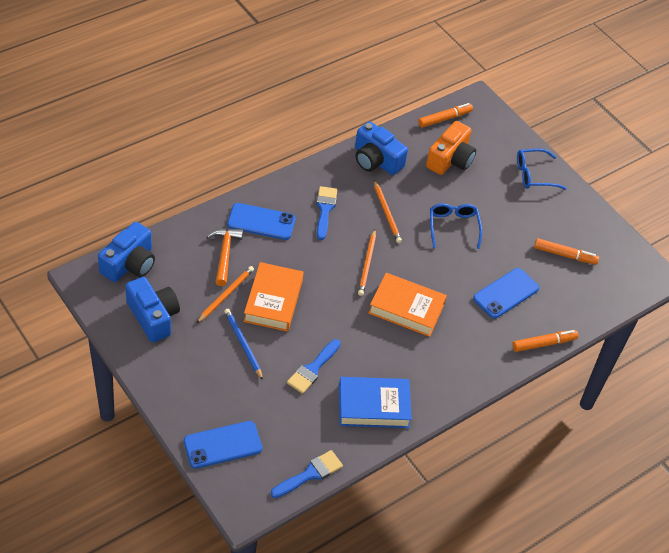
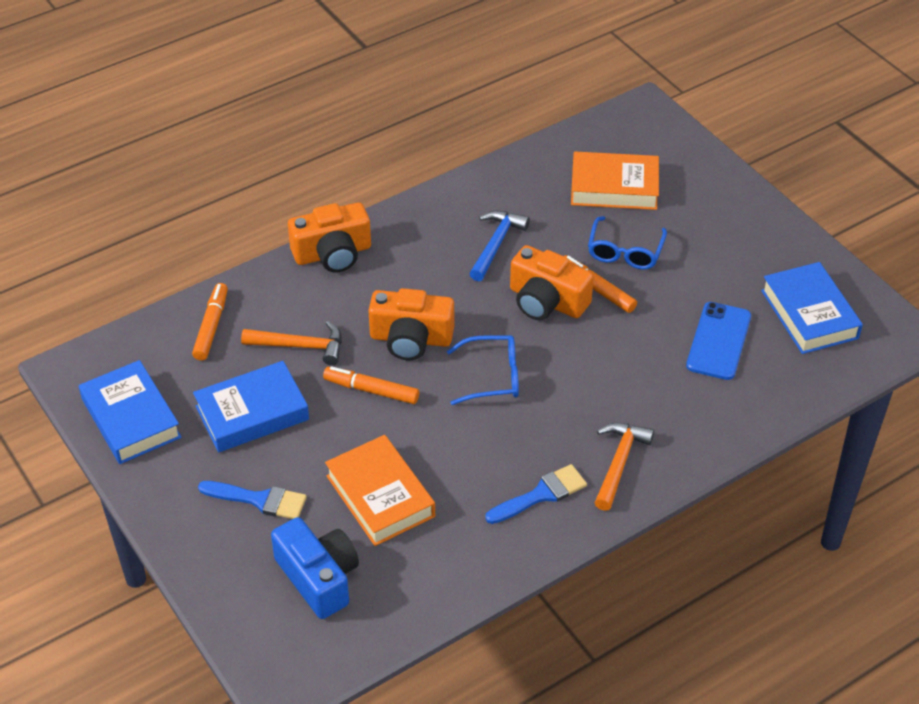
blue book: [339,377,412,428] = 1 -> [79,360,182,464] [193,361,309,452] [761,262,863,354] = 3
blue brush: [271,450,343,498] [287,339,341,394] [316,186,337,240] = 3 -> [198,481,307,519] [485,464,587,524] = 2
blue camera: [98,222,155,282] [125,277,180,343] [355,121,408,175] = 3 -> [271,517,359,619] = 1
blue hammer: none = 0 -> [469,211,530,281] = 1
blue pencil: [224,309,263,380] = 1 -> none = 0
blue phone: [184,421,262,469] [227,203,296,240] [473,268,539,319] = 3 -> [686,302,751,380] = 1
orange camera: [426,121,476,175] = 1 -> [288,202,371,273] [368,288,454,360] [510,245,594,320] = 3
orange hammer: [207,228,243,286] = 1 -> [241,321,342,365] [595,423,654,511] = 2
orange pencil: [197,266,254,323] [358,229,376,296] [374,180,402,243] = 3 -> none = 0

